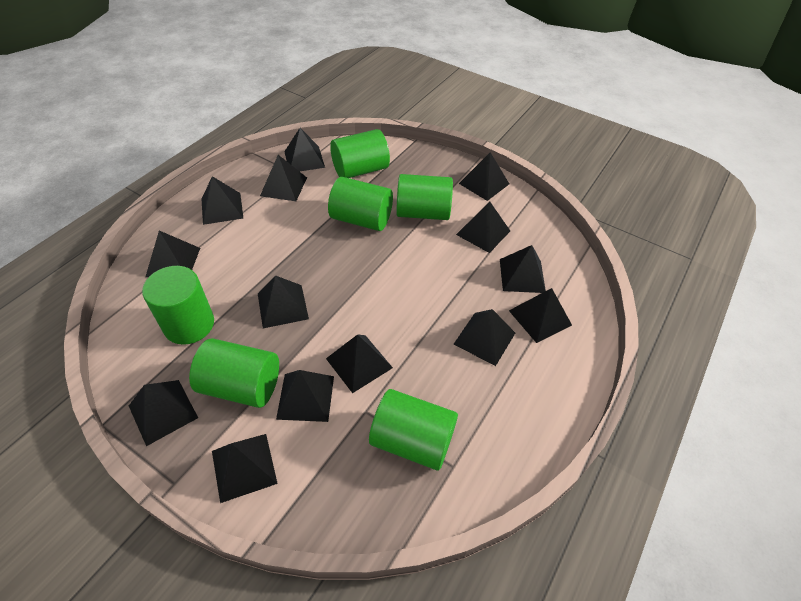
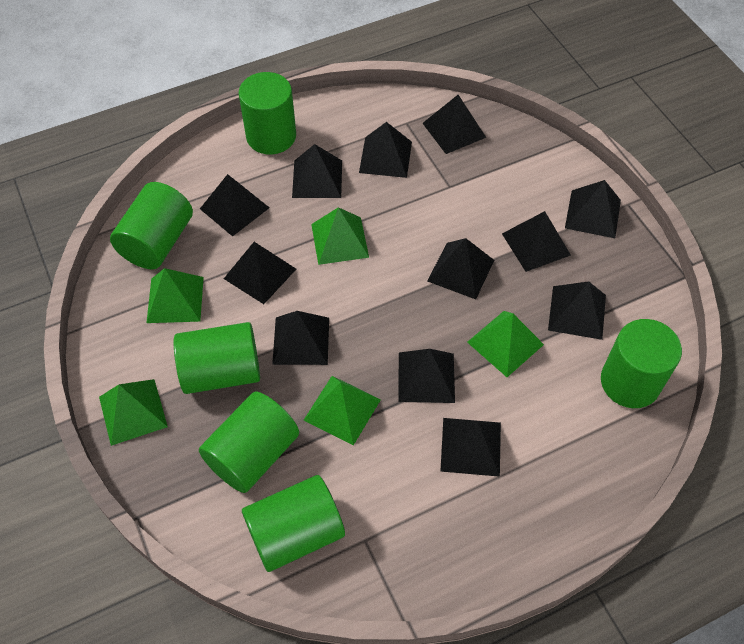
black pyramid: [129,380,198,446] [145,231,200,277] [202,176,243,225] [212,434,278,503] [258,275,309,328] [260,155,307,201] [276,370,334,422] [284,128,325,171] [326,334,393,393] [454,309,515,366] [456,202,510,253] [459,152,509,201] [500,245,546,293] [509,288,572,343] = 14 -> [200,174,269,236] [224,242,296,304] [272,311,329,365] [292,144,342,198] [359,122,412,178] [398,349,455,403] [423,95,486,154] [428,238,494,299] [440,418,501,477] [502,211,571,272] [548,281,606,340] [565,180,621,238] = 12
green pyramid: none = 0 -> [99,379,168,446] [147,268,204,323] [304,376,381,446] [311,207,369,265] [467,311,544,377] = 5

